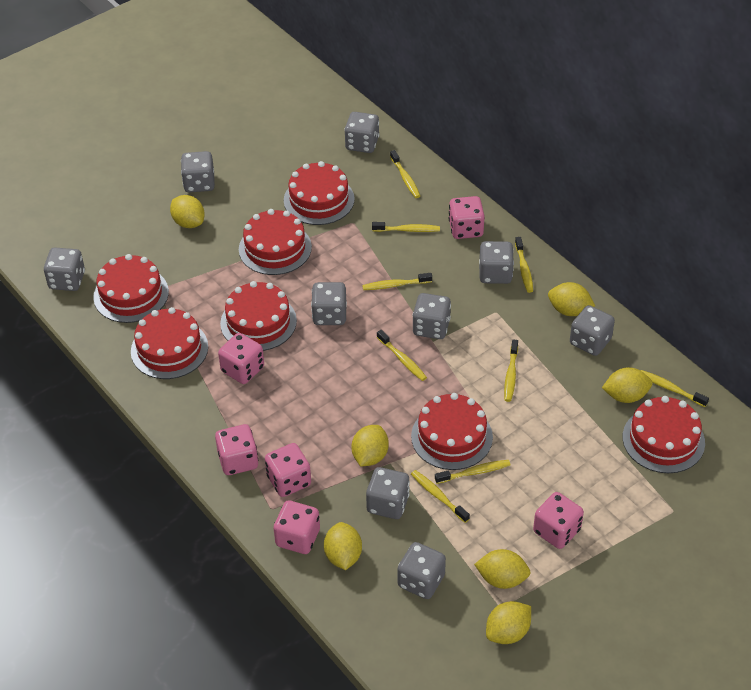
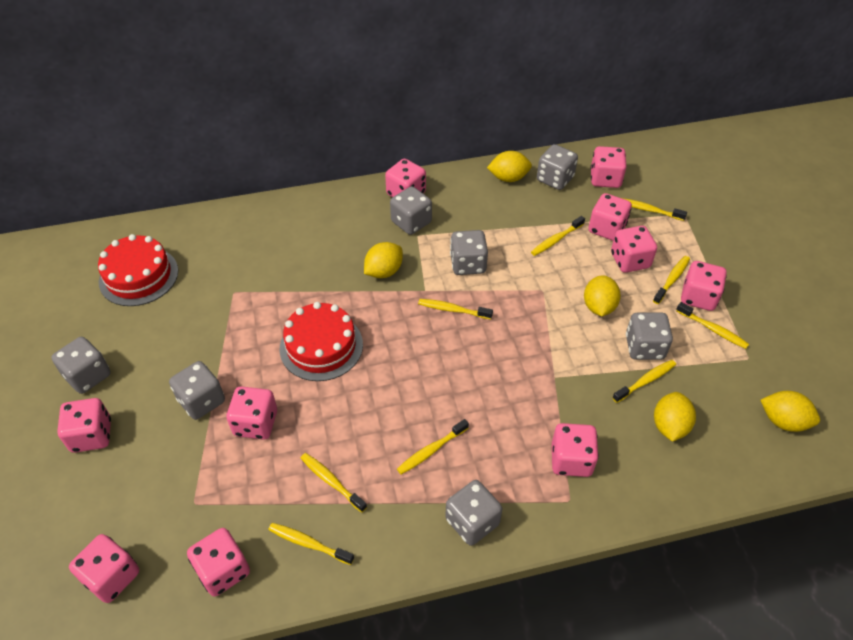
grey dice: [44,248,85,291] [181,151,215,192] [311,282,347,325] [344,112,379,153] [366,467,410,519] [397,542,446,599] [412,293,451,339] [479,241,514,284] [570,305,615,356] = 9 -> [51,337,111,394] [169,361,225,420] [390,186,432,235] [445,480,502,546] [450,230,488,275] [537,144,578,190] [626,313,673,360] = 7
pink dice: [215,424,258,475] [218,333,264,384] [265,443,311,497] [274,501,320,554] [449,196,485,239] [533,492,584,549] = 6 -> [57,398,111,453] [69,534,139,603] [187,528,250,596] [227,386,277,440] [385,159,426,197] [552,423,599,477] [588,193,632,241] [590,146,627,188] [611,226,657,273] [681,261,727,311] = 10
red cake: [93,254,169,323] [131,307,208,379] [220,281,297,351] [239,209,312,275] [284,161,355,225] [411,393,493,470] [623,396,705,473] = 7 -> [98,234,178,306] [280,302,363,381] = 2
yellow lemon: [170,195,205,228] [324,522,362,570] [352,425,389,466] [474,549,531,589] [486,601,531,644] [548,282,595,316] [602,367,652,403] = 7 -> [364,242,403,278] [487,151,532,182] [584,275,621,316] [654,392,696,442] [760,391,820,432] = 5

